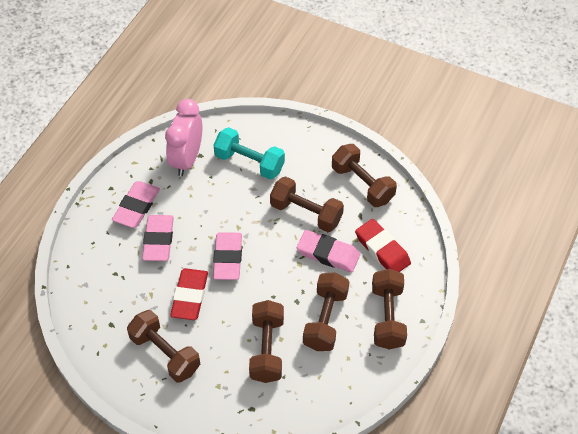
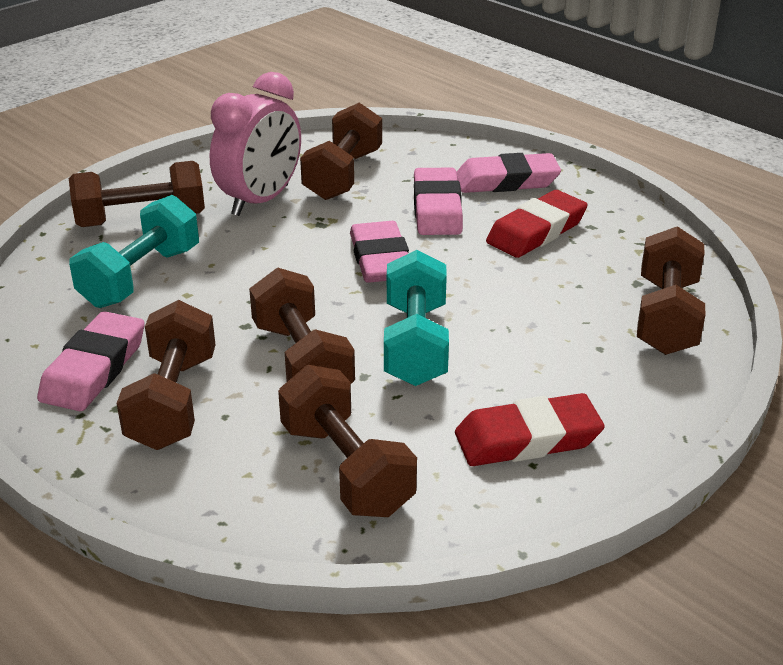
turquoise dumbbell: [213,127,285,179] = 1 -> [69,195,199,308] [384,250,449,386] = 2

